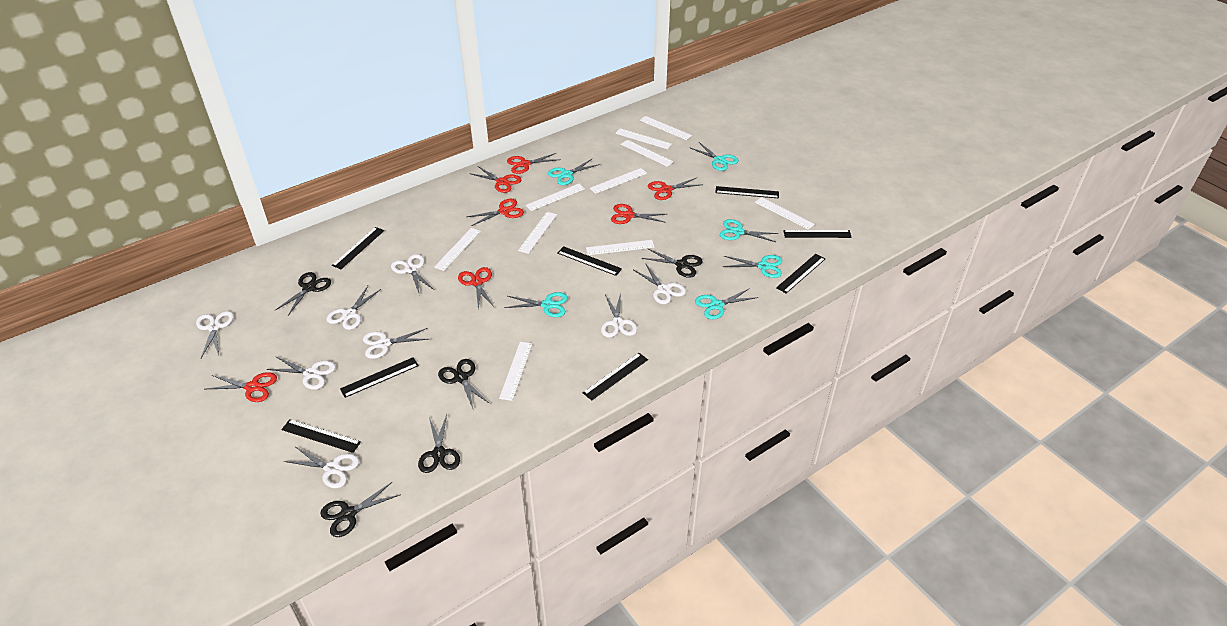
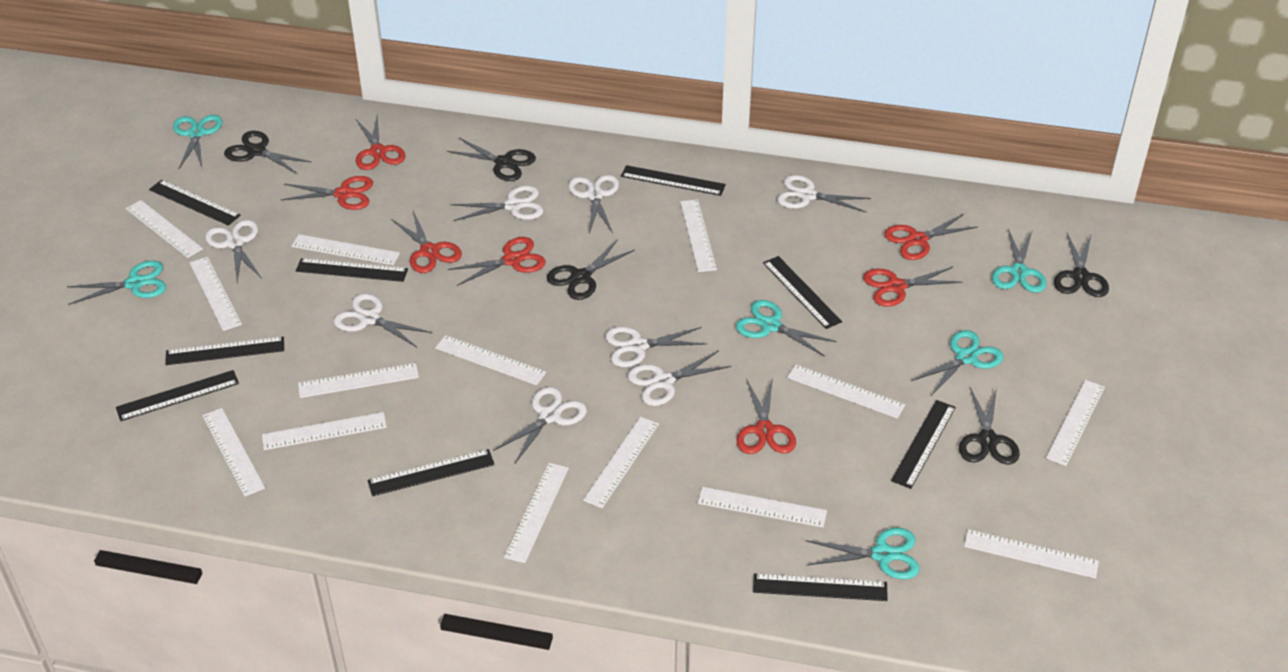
black ruler: [281,419,361,453] [332,227,384,269] [340,357,419,398] [557,246,622,276] [583,353,648,401] [715,186,779,198] [776,254,825,293] [783,230,852,238] = 8 -> [116,370,239,421] [149,180,241,226] [165,337,284,365] [296,258,408,282] [368,449,495,496] [621,165,726,196] [753,573,888,601] [763,256,842,329] [891,400,956,489] = 9
white ruler: [434,228,481,271] [499,342,532,401] [518,212,557,254] [526,184,585,211] [586,240,654,255] [590,168,647,194] [615,128,672,149] [621,140,673,167] [640,116,692,140] [755,197,815,230] = 10 -> [126,200,203,258] [189,257,242,331] [202,408,265,496] [262,412,387,450] [291,234,400,265] [298,363,419,398] [435,335,546,385] [504,463,569,563] [583,417,659,508] [680,199,717,272] [698,487,827,527] [787,364,905,419] [964,529,1099,579] [1046,380,1105,466] = 14

